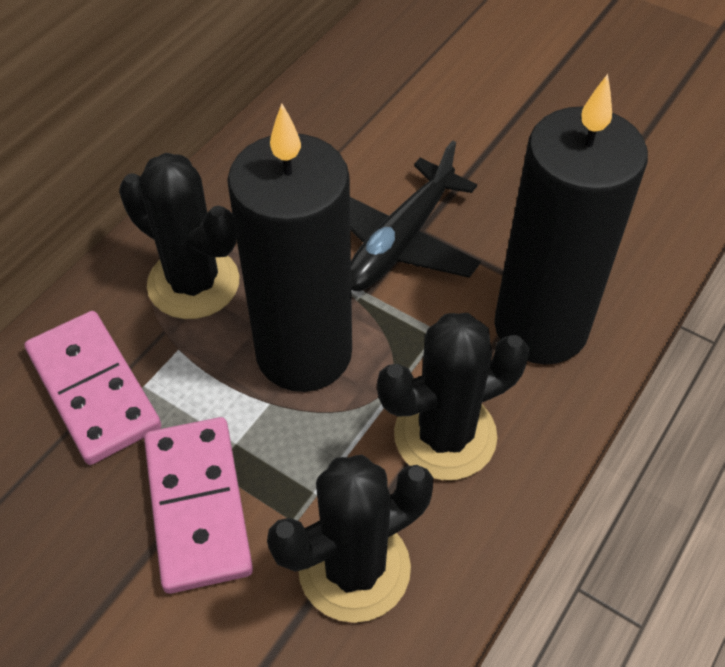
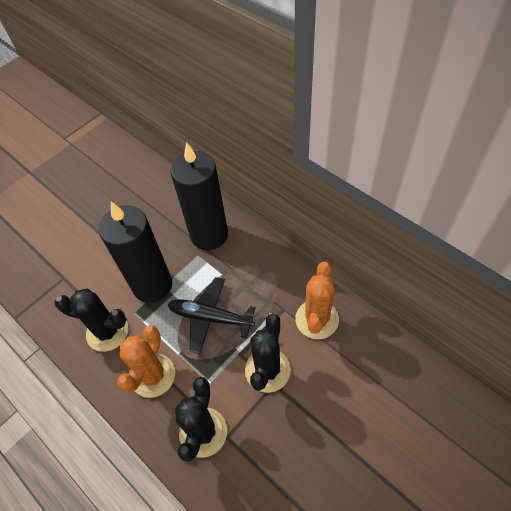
orange cactus: none = 0 -> [117,325,175,398] [295,262,339,339] = 2
pink domino: [25,311,161,465] [144,417,253,594] = 2 -> none = 0

